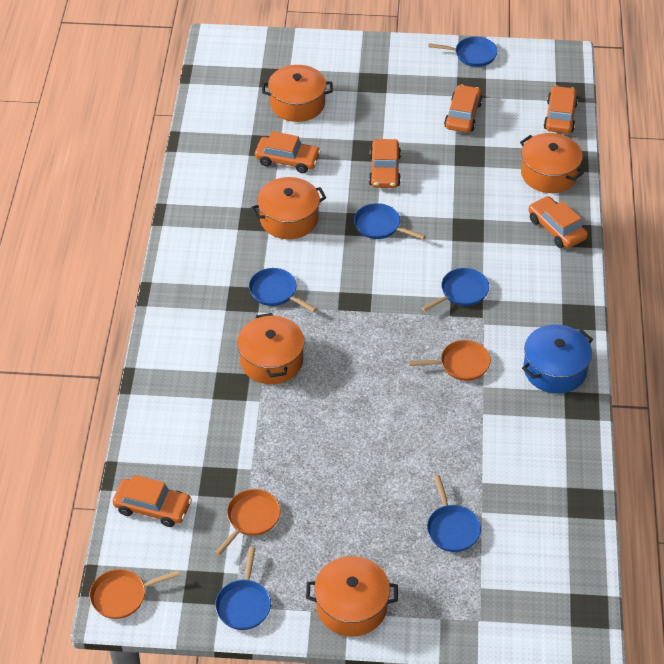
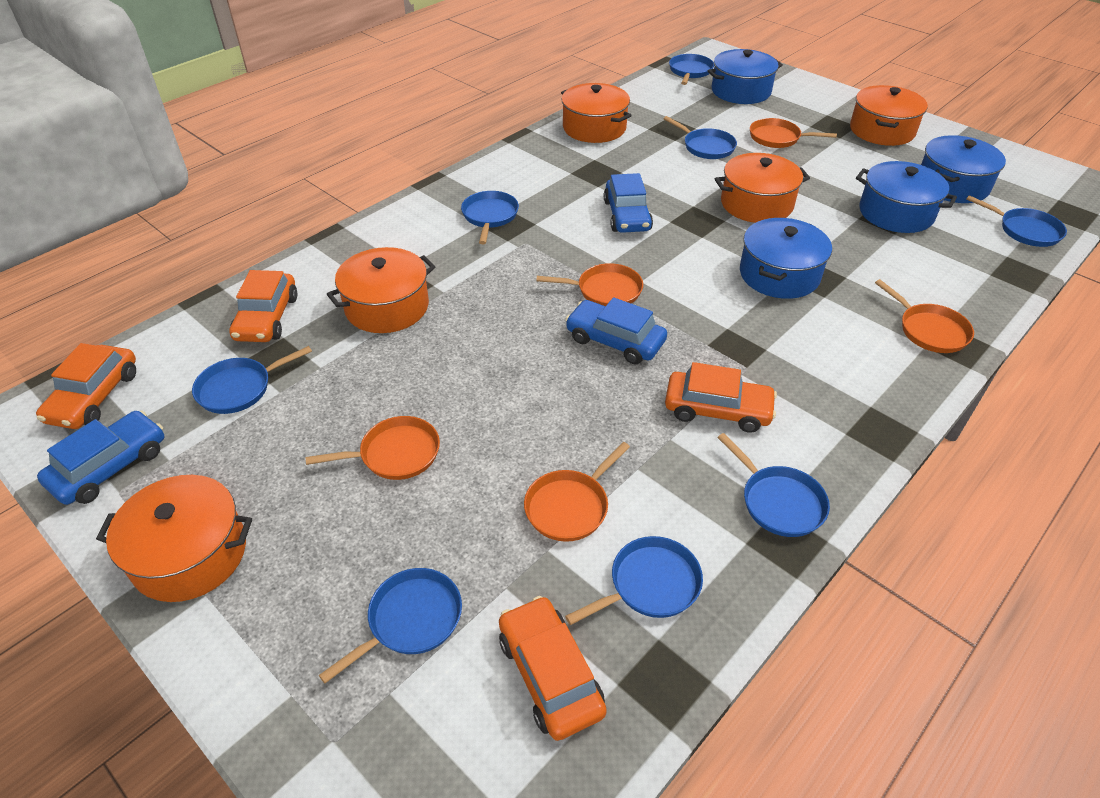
blue car: none = 0 -> [37,410,164,505] [565,297,667,364] [604,173,653,233] = 3
blue pan: [215,547,271,630] [249,268,317,312] [354,203,425,239] [421,268,489,312] [427,475,481,552] [428,37,498,67] = 6 -> [192,346,312,414] [319,568,462,683] [461,191,519,244] [565,536,703,625] [663,116,737,159] [669,54,714,85] [717,433,830,537] [966,195,1067,247] = 8
blue pot: [522,324,593,394] = 1 -> [708,49,783,104] [740,218,832,299] [856,161,957,233] [921,135,1006,203] = 4
orange car: [113,475,192,527] [255,131,321,173] [369,139,401,188] [444,84,482,133] [528,196,588,248] [544,86,578,134] = 6 -> [36,343,136,429] [229,270,298,342] [499,596,607,741] [665,362,777,433] = 4
orange pan: [89,569,180,619] [215,489,280,556] [409,340,491,381] = 3 -> [306,416,440,480] [524,442,630,542] [536,263,643,306] [750,118,837,148] [875,279,974,353] = 5

